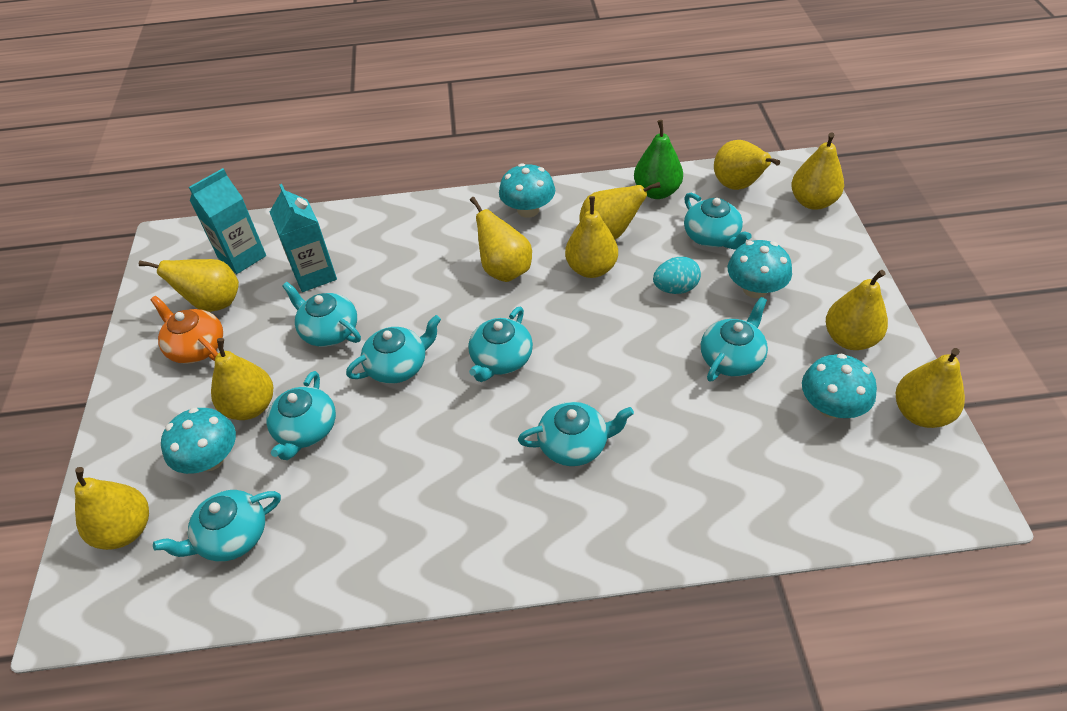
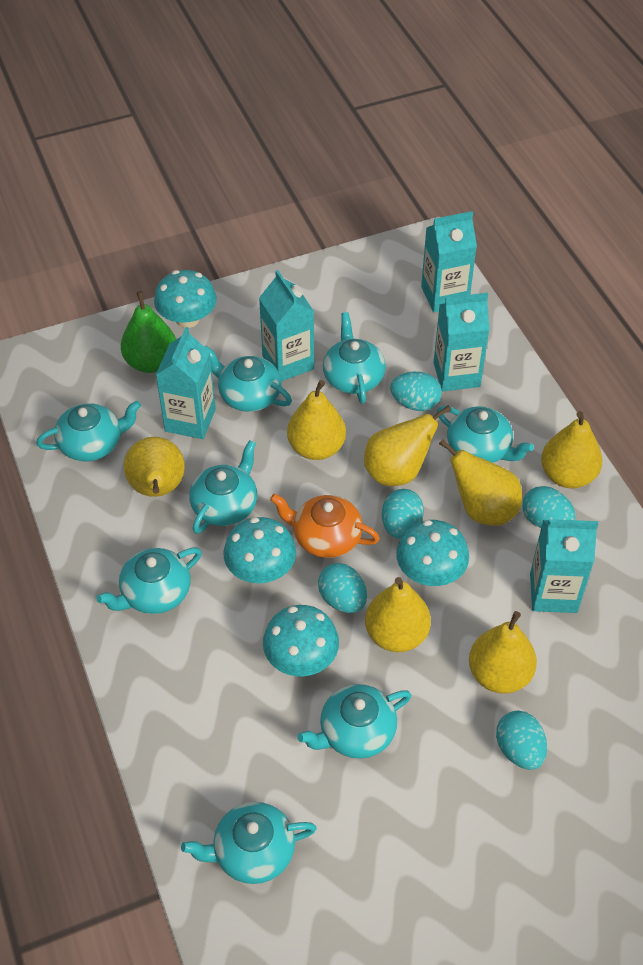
turquoise carton: [189,168,266,274] [270,184,337,292] = 2 -> [156,327,216,439] [259,270,314,381] [421,211,477,312] [434,293,490,391] [530,519,598,613] = 5
turquoise egg: [653,257,701,294] = 1 -> [318,563,367,613] [382,489,424,539] [390,372,442,411] [496,711,547,770] [522,486,575,528] = 5
yellow pear: [74,467,149,550] [139,259,239,312] [211,338,273,420] [470,197,532,282] [565,196,618,278] [579,182,661,240] [714,140,780,190] [791,132,844,210] [826,270,888,350] [896,348,965,428] = 10 -> [124,437,185,497] [287,380,346,460] [364,405,451,486] [365,577,431,652] [439,439,522,526] [469,611,537,694] [541,411,602,488] = 7

